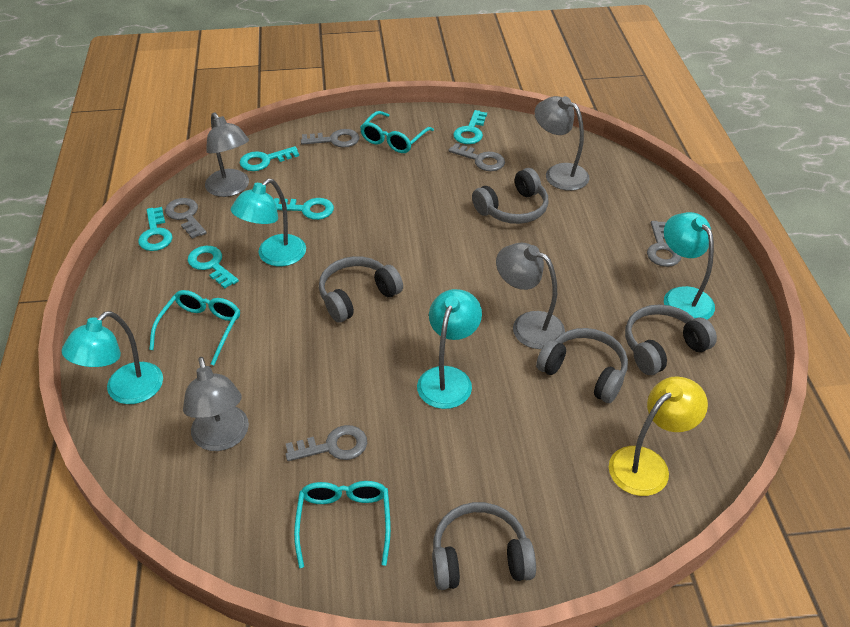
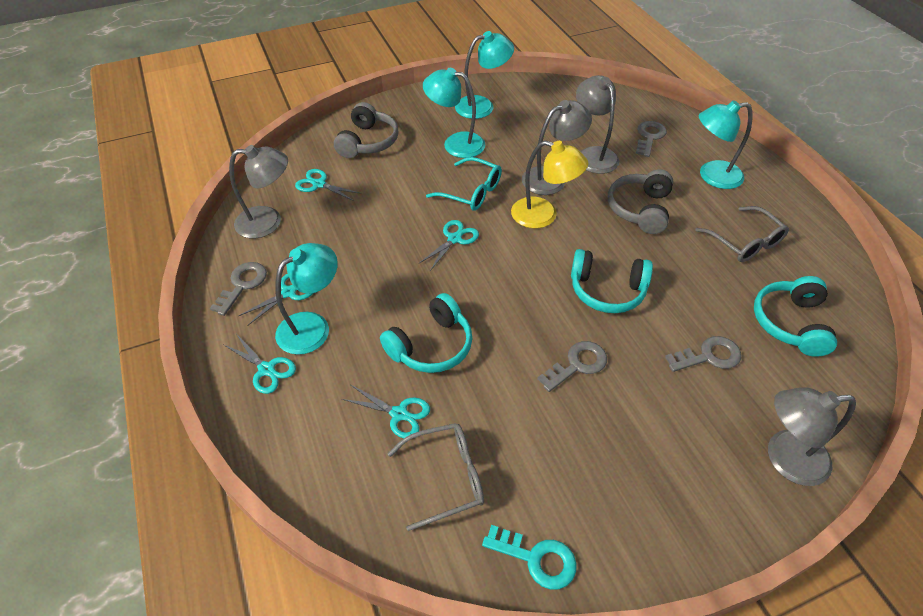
grey glasses: none = 0 -> [388,423,484,531] [695,206,789,262] = 2
grey headphones: [319,256,403,323] [432,502,536,590] [472,168,548,224] [536,328,628,403] [625,304,717,375] = 5 -> [334,102,399,158] [608,169,673,234] = 2
grey key: [165,198,207,239] [285,425,367,461] [301,129,359,148] [448,143,505,171] [647,221,682,267] = 5 -> [210,262,267,316] [537,341,607,392] [636,121,667,157] [665,336,741,372] = 4
turquoise glasses: [149,290,240,365] [294,481,391,568] [360,111,434,153] = 3 -> [426,157,502,211] = 1
turquoise headphones: none = 0 -> [380,293,472,373] [571,249,653,313] [754,276,837,357] = 3
turquoise key: [138,207,173,251] [188,246,239,289] [240,146,299,171] [274,198,334,220] [453,110,487,144] = 5 -> [482,525,577,590] = 1
turquoise scissors: none = 0 -> [224,335,296,394] [239,273,313,326] [295,169,361,201] [342,385,430,439] [418,220,479,271] = 5

